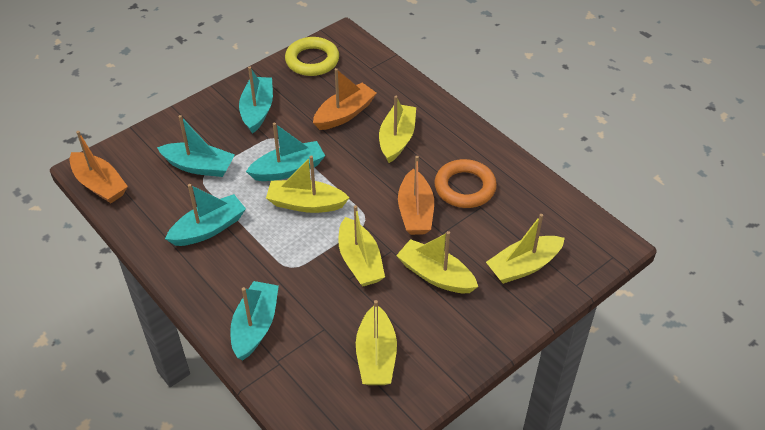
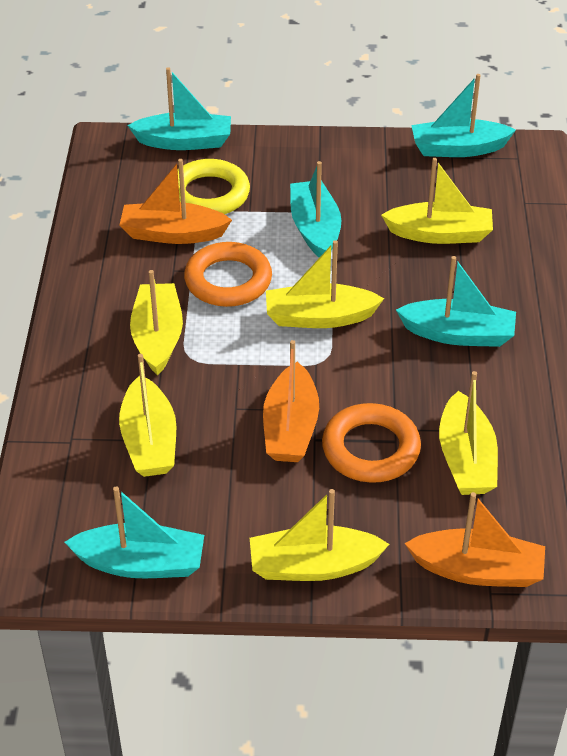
orange ring: [434,159,497,208] = 1 -> [184,242,272,307] [322,403,421,483] = 2

